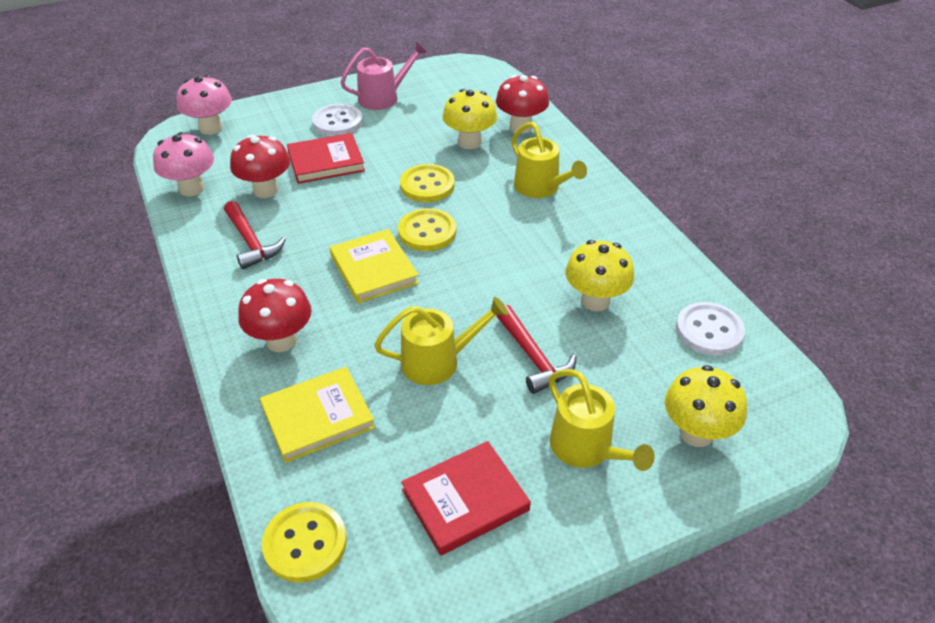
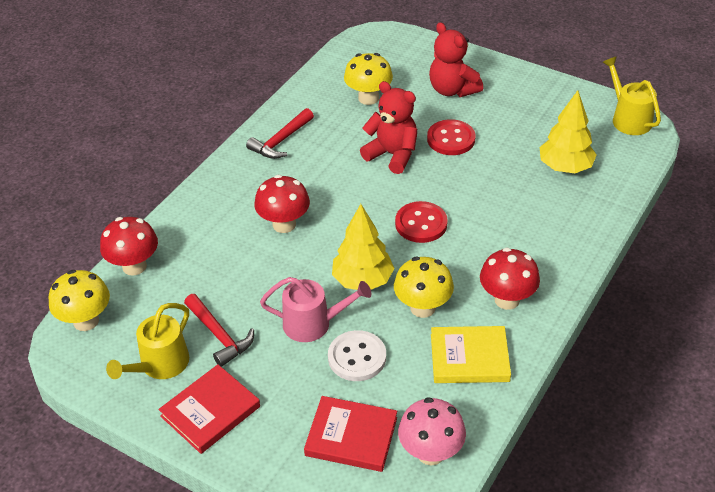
pink mushroom: [153,132,214,197] [176,75,232,135] = 2 -> [398,397,466,465] = 1
red button: none = 0 -> [395,201,448,243] [427,119,475,155] = 2
red teddy bear: none = 0 -> [360,81,417,174] [429,22,483,97] = 2
white button: [312,104,363,136] [676,302,745,356] = 2 -> [328,330,386,381] = 1
yellow book: [260,367,375,463] [330,229,419,303] = 2 -> [431,326,511,383] = 1
yellow button: [262,502,347,583] [398,208,456,251] [400,164,455,202] = 3 -> none = 0
yellow tree: none = 0 -> [332,204,394,290] [539,90,597,173] = 2
yellow watering can: [374,297,508,385] [511,122,587,198] [549,369,655,471] = 3 -> [106,303,189,379] [603,56,661,135] = 2

